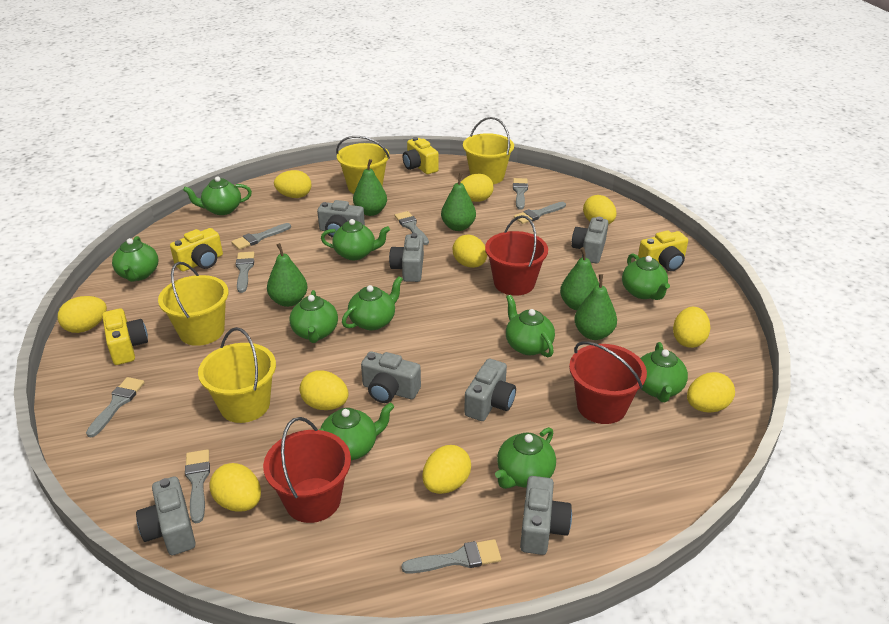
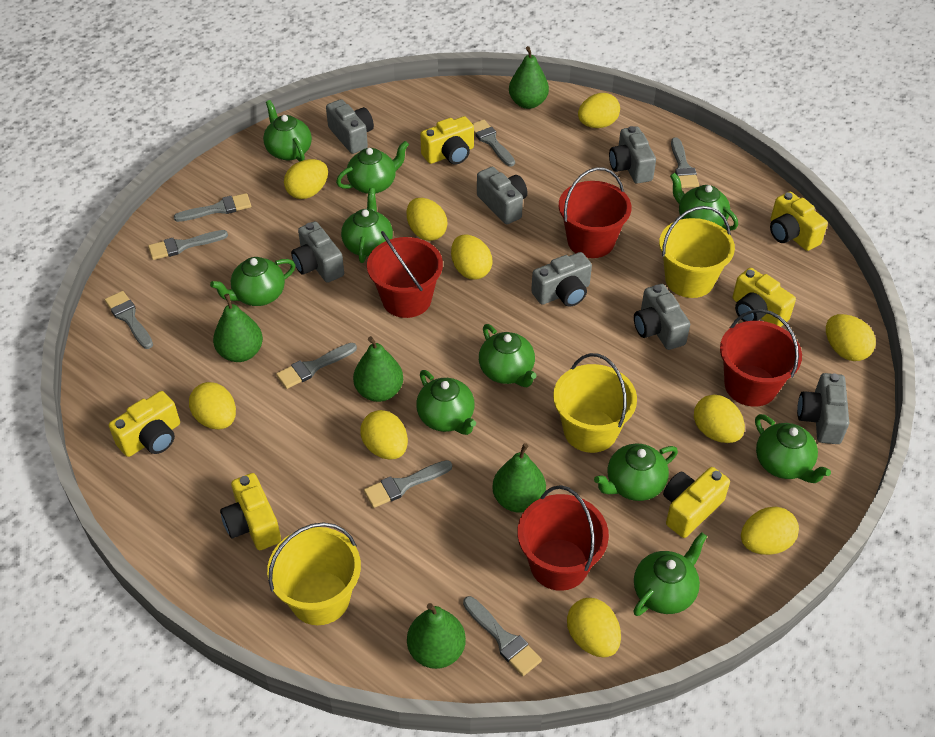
red bucket: [263,417,351,523] [485,215,548,296] [569,341,647,424] = 3 -> [367,231,443,318] [517,485,609,591] [559,167,631,258] [720,309,802,407] = 4
yellow bucket: [158,262,229,346] [198,327,276,423] [336,136,390,194] [463,117,514,184] = 4 -> [267,522,361,625] [553,353,637,453] [659,206,735,298] = 3
yellow camera: [102,308,148,365] [170,228,223,271] [403,137,439,174] [638,230,688,271] = 4 -> [109,391,180,457] [220,473,281,550] [420,116,474,164] [663,467,730,538] [733,268,796,327] [770,191,828,251] = 6

